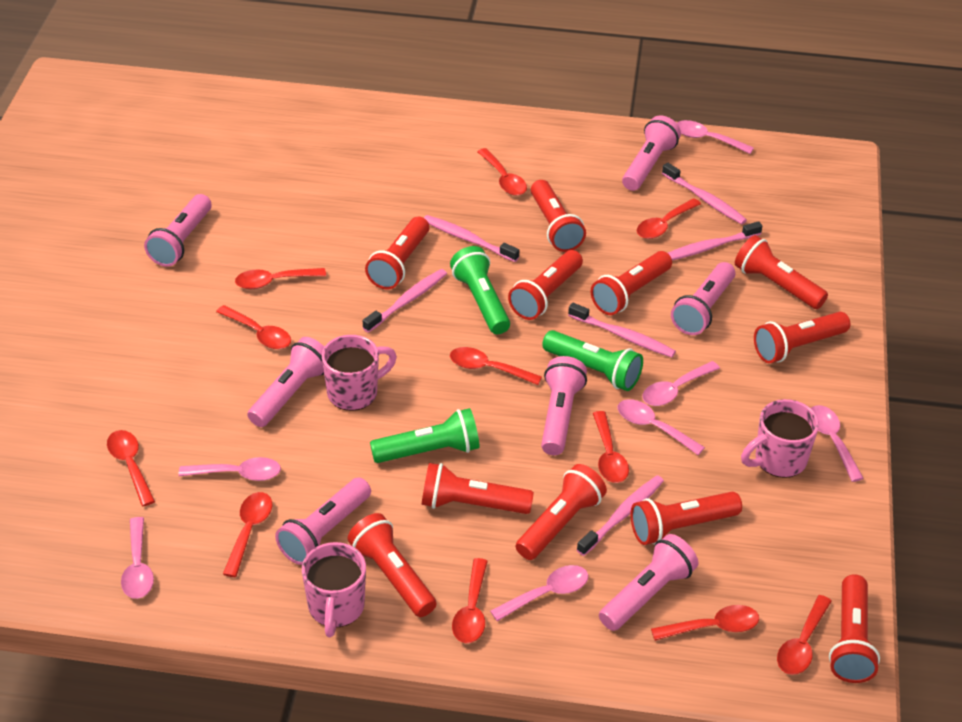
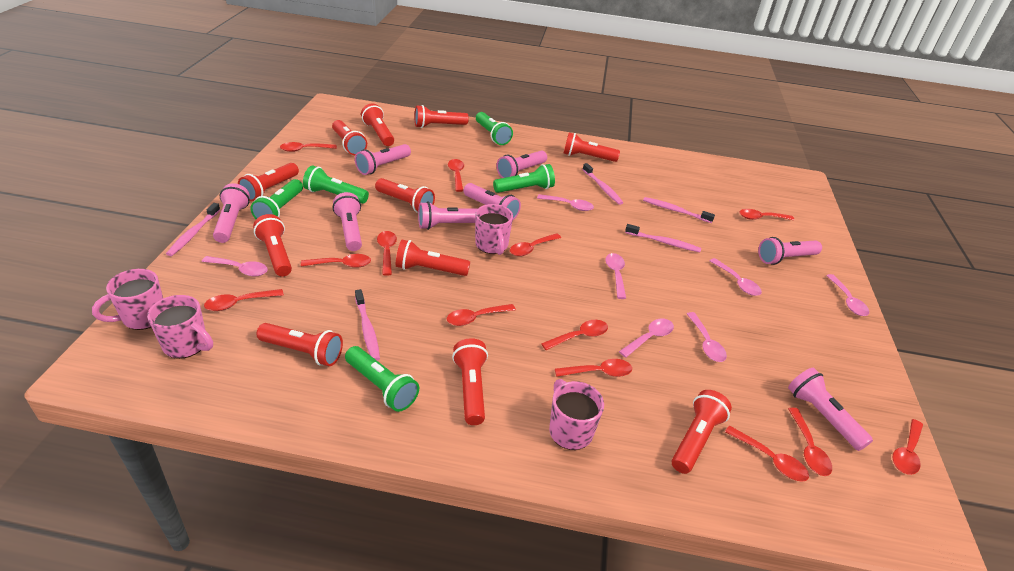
green flashlight: [370,408,480,463] [450,246,510,334] [542,330,643,391] = 3 -> [251,179,303,219] [303,165,369,204] [345,346,419,412] [476,112,513,145] [493,164,555,193] = 5
pink flashlight: [144,194,211,267] [247,337,324,427] [275,478,371,565] [541,356,587,455] [599,534,698,631] [622,115,681,191] [671,262,735,335] = 7 -> [213,183,250,243] [333,192,362,251] [355,144,411,175] [418,202,477,230] [464,183,521,220] [497,150,547,178] [758,237,822,265] [788,368,873,451] = 8
pink mug: [302,542,366,637] [322,335,397,411] [741,399,819,478] = 3 -> [92,269,163,330] [147,295,213,359] [475,204,513,255] [549,379,604,450] = 4
pink toothbrush: [363,269,447,333] [424,215,519,262] [568,303,676,357] [577,475,664,556] [662,163,747,224] [668,221,762,260] = 6 -> [166,203,220,256] [355,289,380,361] [582,163,623,205] [625,224,701,252] [643,197,715,223] = 5
red spoon: [107,430,155,506] [216,305,291,349] [223,492,272,577] [235,268,326,289] [450,347,542,385] [452,558,488,643] [477,148,527,196] [593,411,629,483] [637,198,701,239] [651,605,759,641] [777,595,832,675] = 11 -> [204,289,284,311] [280,142,337,152] [301,254,371,268] [377,231,397,276] [447,304,516,326] [448,159,464,192] [510,233,561,256] [541,320,608,350] [555,359,632,377] [725,426,809,482] [739,209,794,220] [788,408,832,476] [892,419,923,475] = 13

